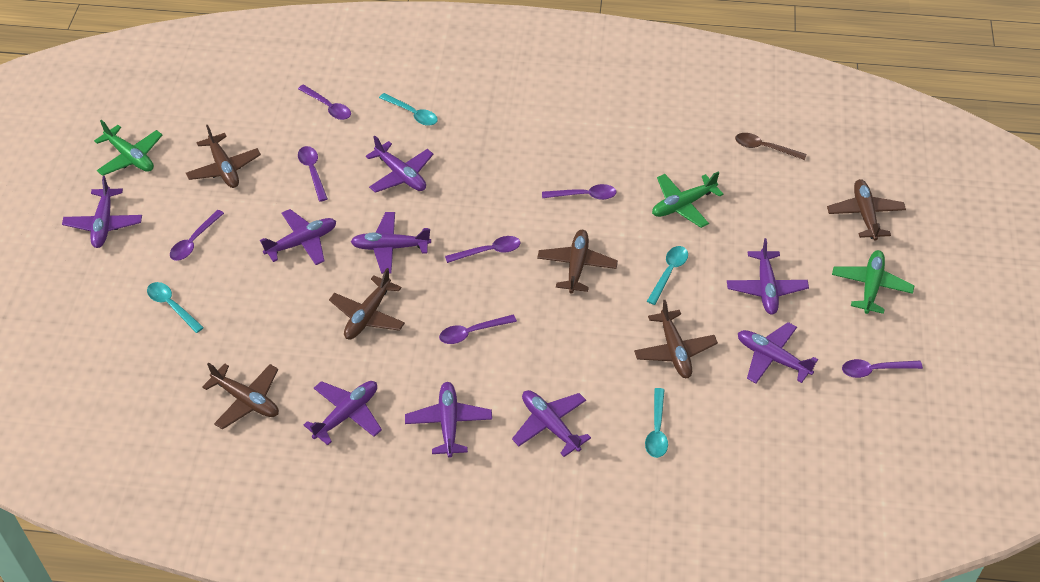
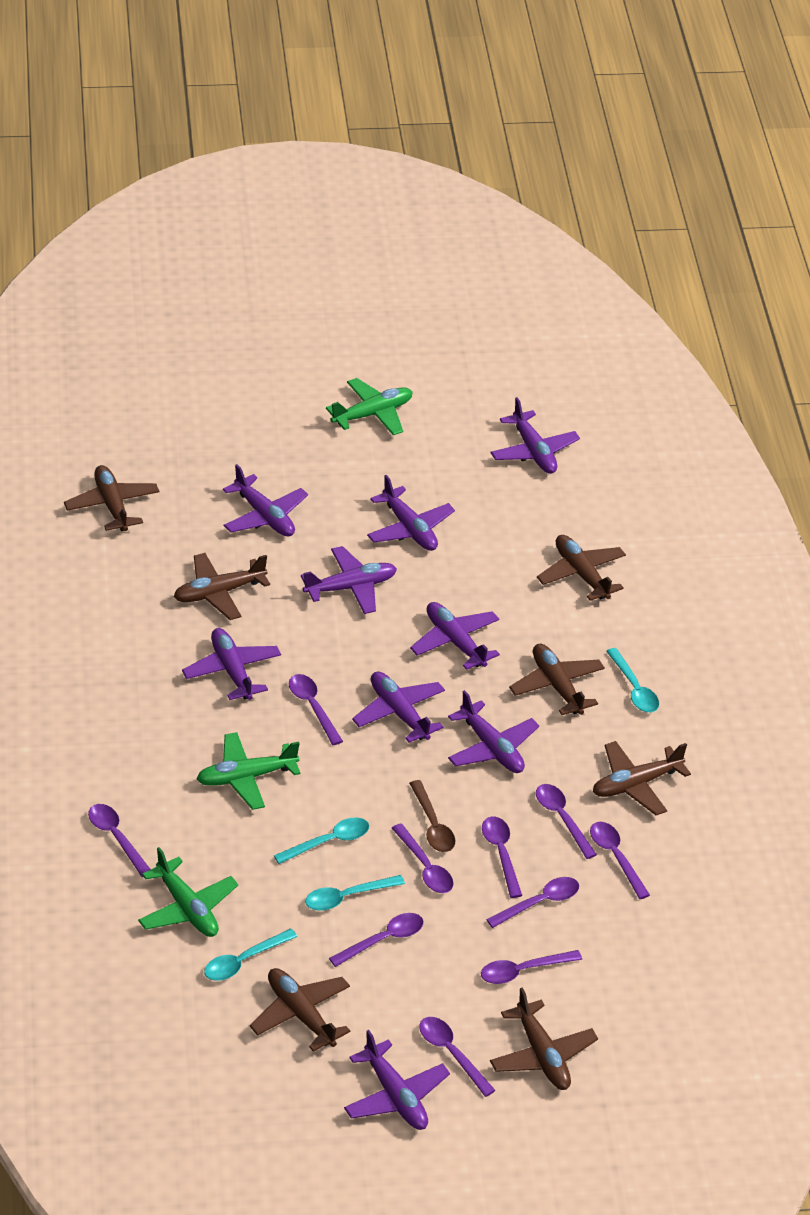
brown plane: [186,125,261,188] [202,362,279,430] [329,268,405,339] [537,230,618,294] [634,300,718,378] [827,179,906,241] = 6 -> [64,465,159,531] [174,553,270,620] [250,968,350,1052] [490,988,598,1090] [509,643,605,715] [537,535,626,601] [593,741,691,815] = 7
purple spoon: [170,210,224,261] [298,85,351,120] [298,146,328,202] [439,314,517,344] [445,236,521,263] [542,184,617,200] [842,359,923,378] = 7 -> [88,804,151,877] [289,674,343,745] [329,913,423,967] [392,824,453,893] [419,1017,496,1097] [481,950,582,984] [482,817,522,898] [486,877,579,928] [536,784,597,859] [590,822,650,899] = 10

